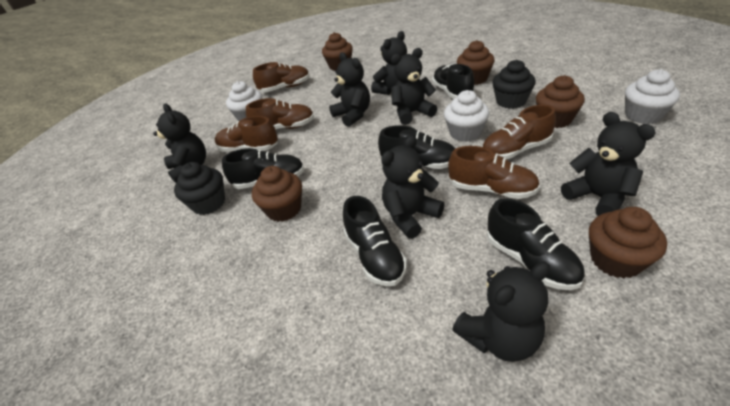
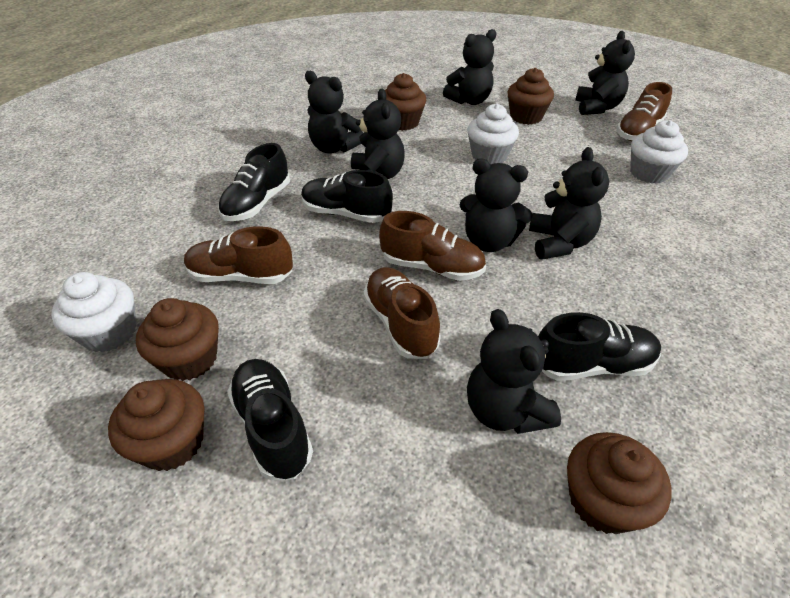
black cupcake: [174,162,225,215] [492,60,536,109] = 2 -> none = 0
black shoe: [222,148,304,189] [343,196,407,286] [378,125,456,169] [432,64,475,99] [487,198,585,290] = 5 -> [218,143,290,221] [227,359,313,480] [301,170,393,223] [538,312,661,381] = 4
brown shoe: [215,116,278,152] [246,98,314,129] [253,62,310,92] [448,146,540,199] [482,105,556,160] = 5 -> [184,226,293,284] [363,267,441,359] [379,211,486,281] [616,82,672,141] = 4

